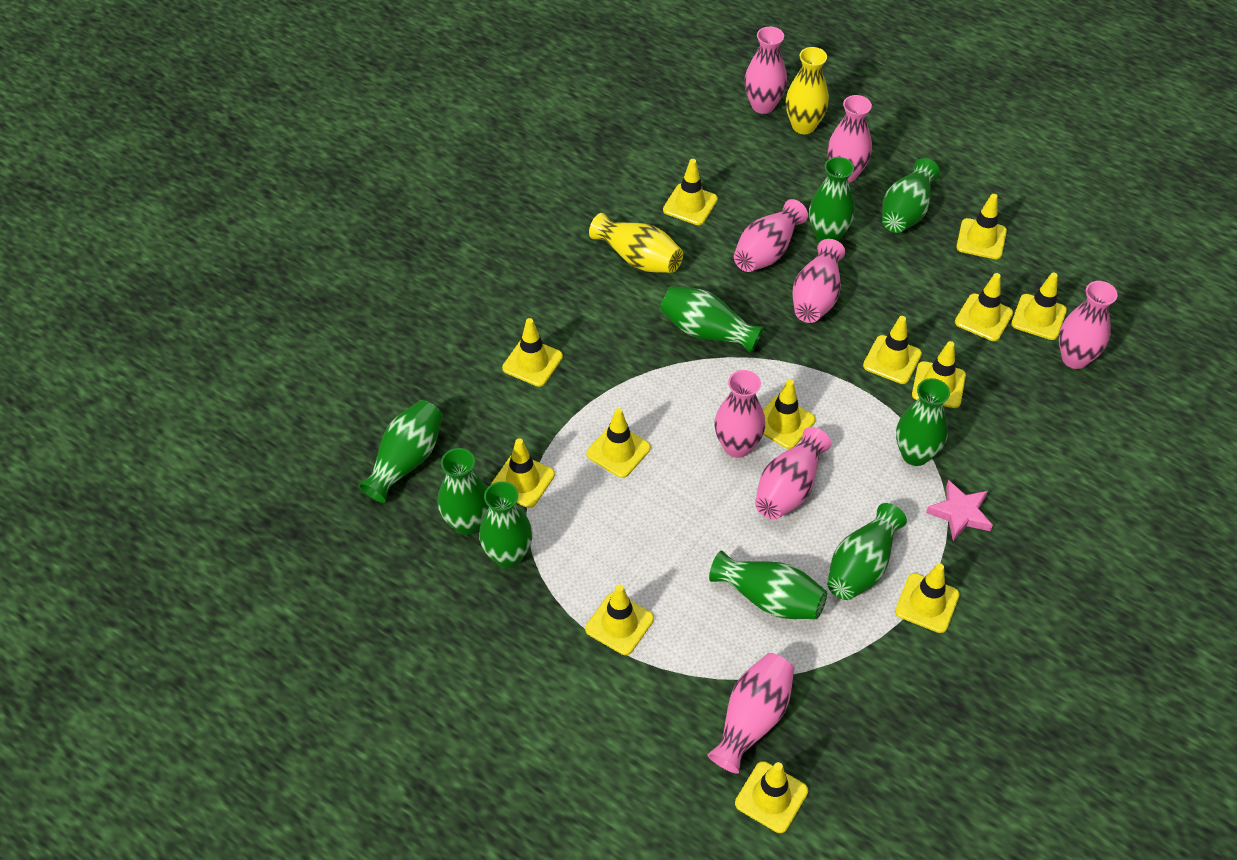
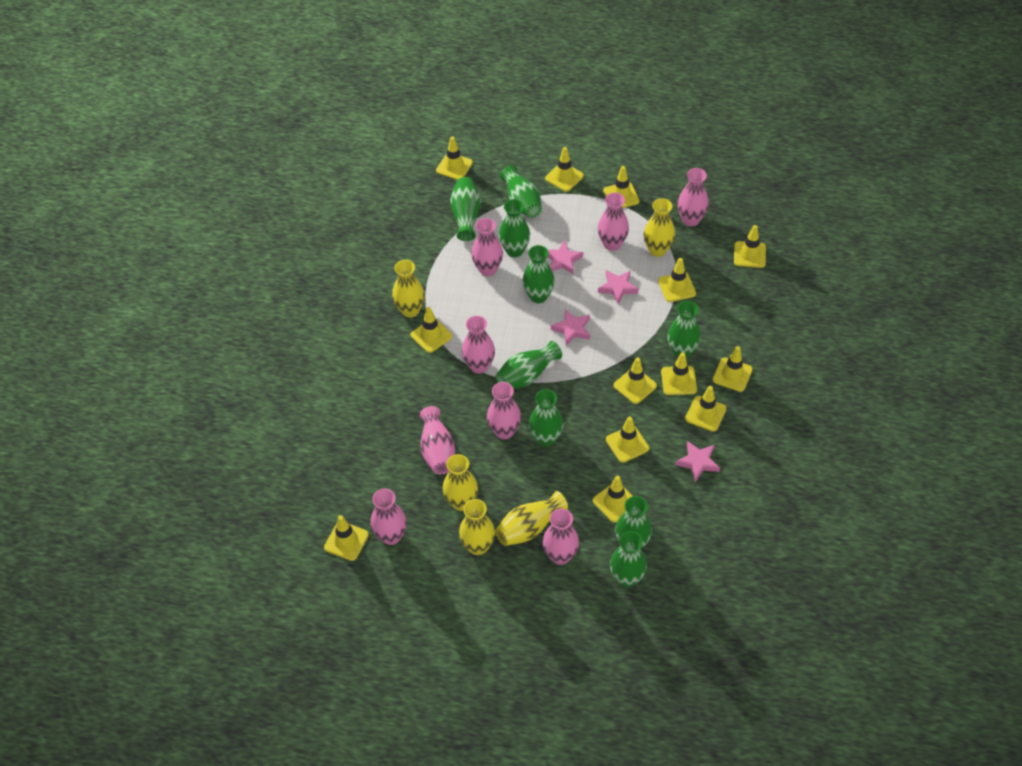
pink star: [926,480,993,541] = 1 -> [548,240,583,274] [551,310,590,346] [598,270,639,304] [675,441,720,482] = 4
yellow vase: [589,213,683,273] [786,47,829,134] = 2 -> [392,260,425,318] [443,454,478,511] [459,499,495,555] [495,491,568,546] [644,198,675,257] = 5

